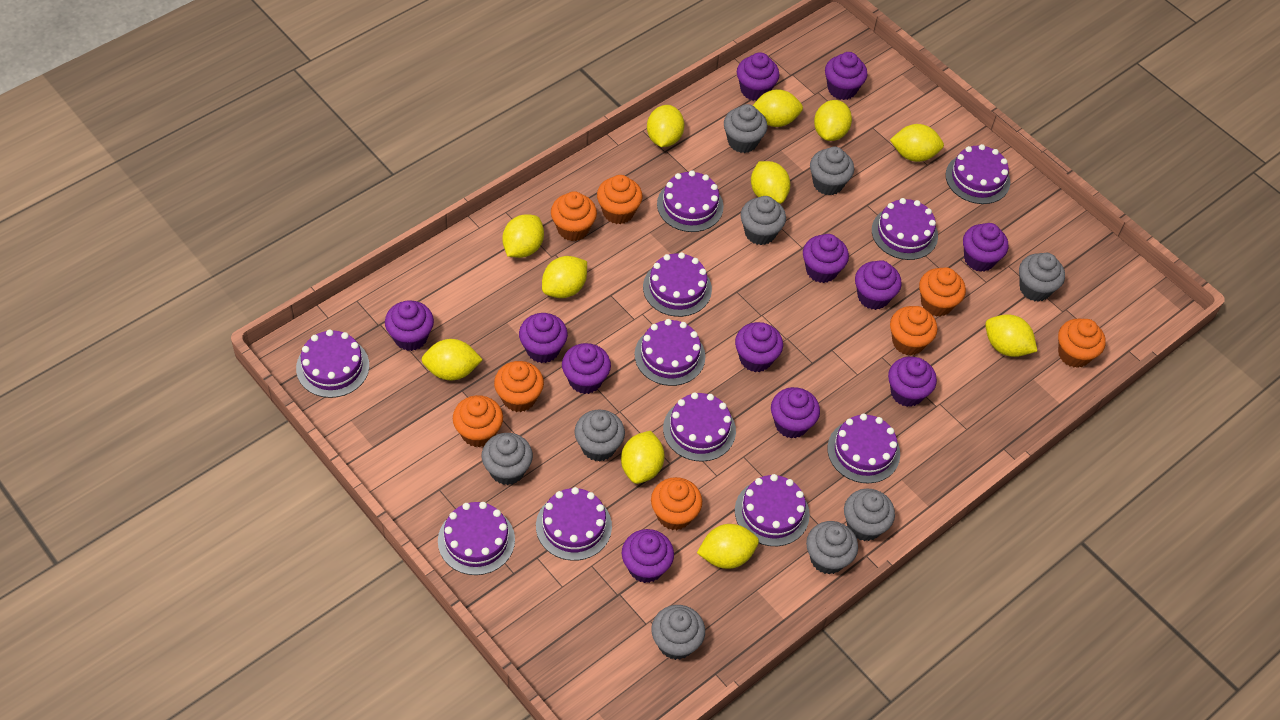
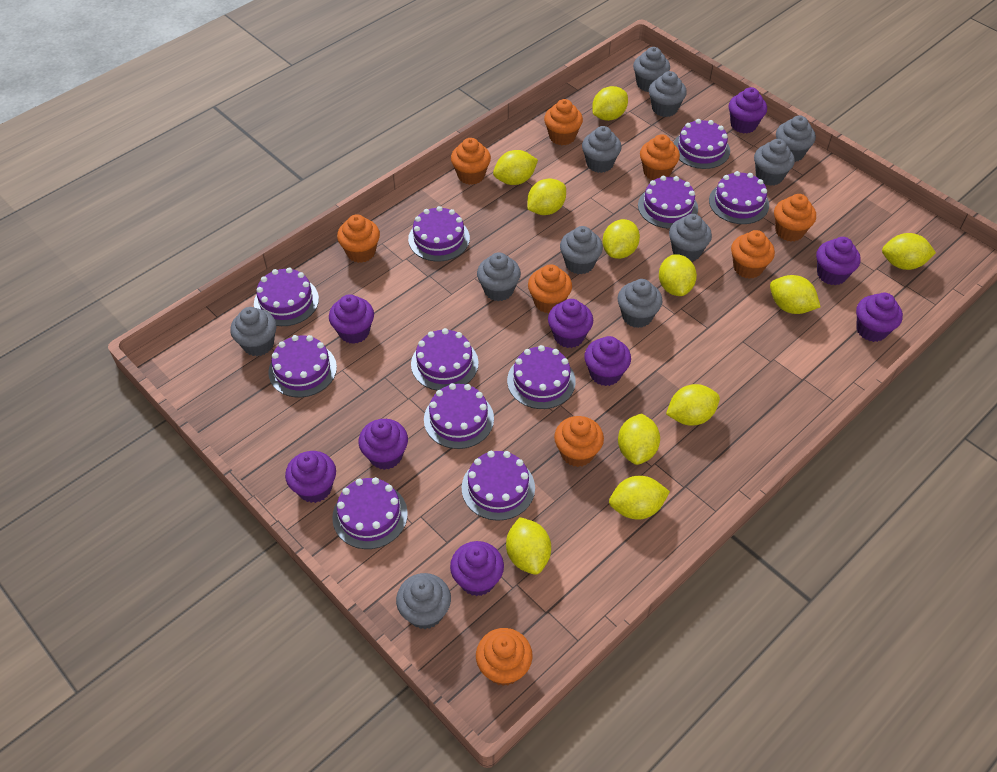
grey cupcake: [482,433,533,485] [575,410,625,462] [651,605,705,660] [724,104,767,153] [741,196,786,245] [806,521,858,574] [810,147,854,196] [844,489,895,541] [1019,253,1065,302] = 9 -> [230,307,277,356] [396,573,451,629] [477,253,521,301] [560,226,603,275] [582,126,622,173] [618,279,662,328] [633,47,670,92] [649,71,687,117] [669,214,712,262] [754,139,795,186] [776,115,816,162] = 11
orange cupcake: [453,395,503,447] [494,361,544,412] [551,191,597,241] [597,175,643,224] [651,477,702,530] [890,306,937,355] [919,267,966,317] [1058,319,1106,368] = 8 -> [337,214,380,263] [451,138,491,185] [476,628,533,686] [528,264,572,313] [544,99,583,145] [554,416,604,467] [640,134,680,180] [731,230,775,279] [774,194,816,242] = 9
purple cupcake: [385,300,434,351] [519,313,568,363] [562,343,611,394] [622,529,674,583] [735,322,783,372] [737,52,780,101] [771,387,820,438] [803,234,849,283] [825,52,868,100] [855,260,902,310] [888,357,937,407] [963,223,1008,272] = 12 -> [285,451,336,503] [329,294,374,344] [358,419,408,470] [450,541,504,596] [548,299,593,348] [584,336,631,386] [729,87,767,134] [816,237,861,285] [856,293,903,342] = 9

